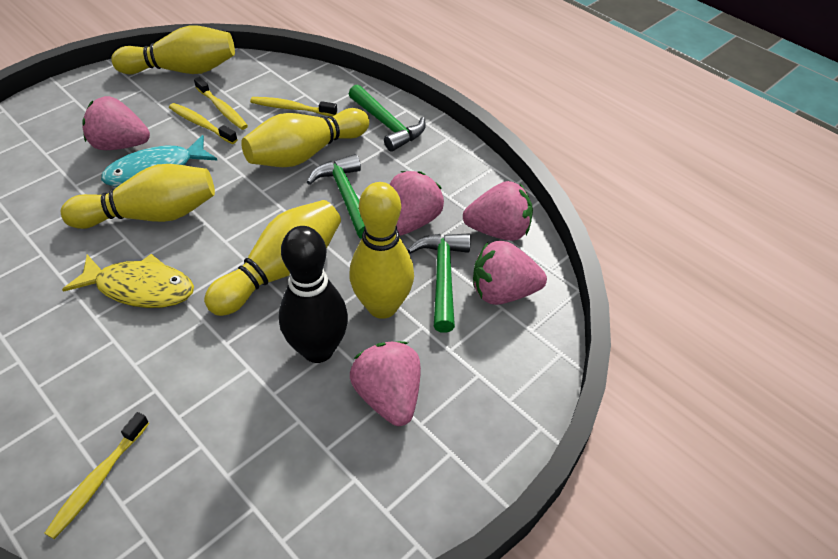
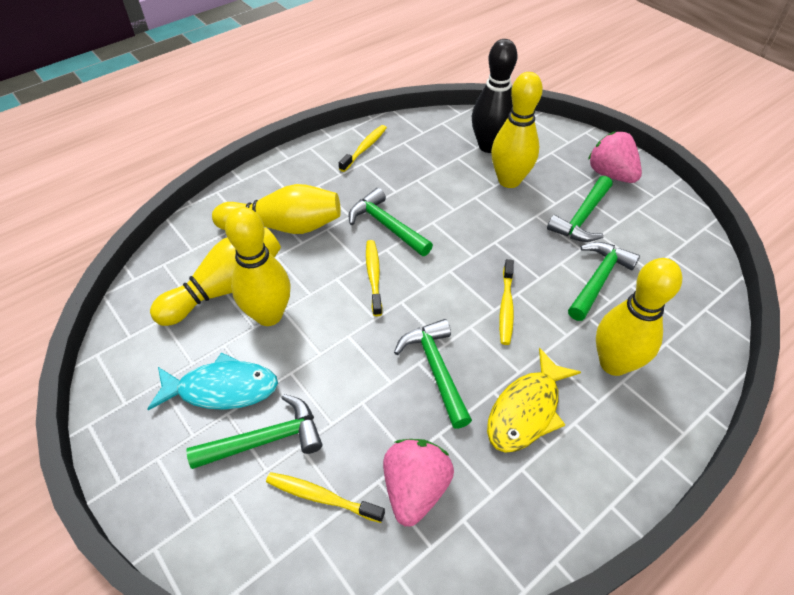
green hammer: [307,154,365,239] [349,84,426,152] [407,233,471,333] = 3 -> [186,394,322,469] [349,188,433,256] [394,319,472,429] [547,176,612,242] [568,242,640,321] = 5
pink strawberry: [82,96,150,150] [350,341,421,426] [389,171,444,236] [463,181,533,241] [473,240,547,305] = 5 -> [383,439,454,526] [588,132,642,183] = 2

